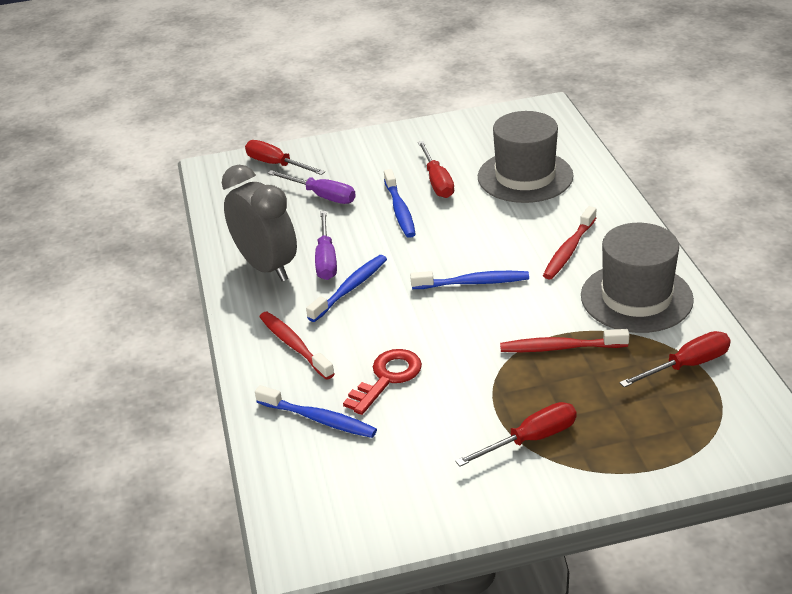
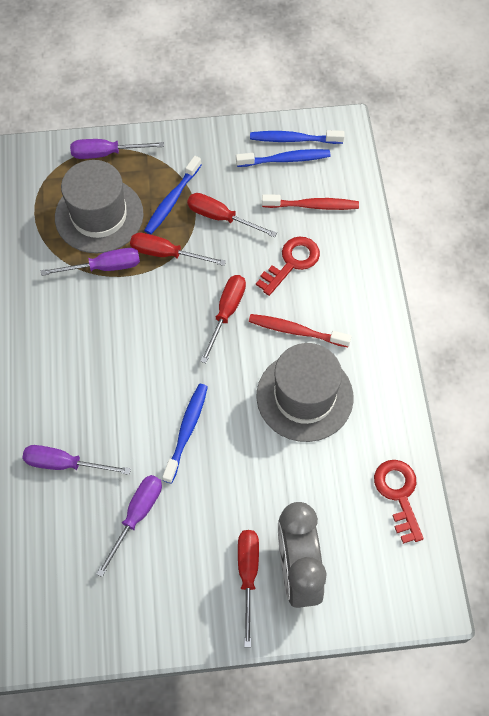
purple screwdriver: [268,170,356,204] [315,211,337,280] = 2 -> [22,445,131,475] [41,248,140,276] [70,139,164,159] [96,475,162,577] = 4
red key: [343,349,422,415] = 1 -> [256,236,320,296] [374,460,424,544] = 2
red toothbrush: [259,312,335,380] [500,329,629,352] [543,206,597,279] = 3 -> [249,314,352,347] [262,194,359,210] = 2

